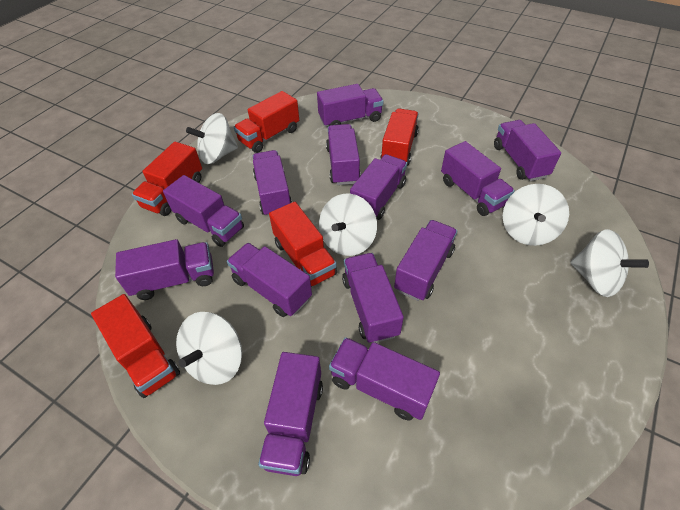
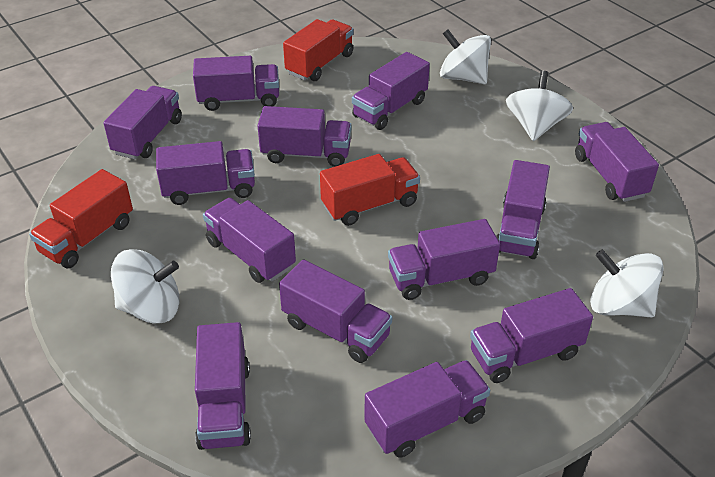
red truck: [91,294,180,398] [132,142,202,216] [234,91,299,153] [269,202,337,286] [380,109,419,166] = 5 -> [29,169,133,268] [283,19,353,81] [320,154,420,226] = 3
white spinning top: [176,312,242,385] [186,113,238,164] [319,194,377,256] [503,184,569,246] [570,229,649,297] = 5 -> [111,249,179,324] [440,29,491,84] [506,71,573,141] [590,250,663,318] = 4

